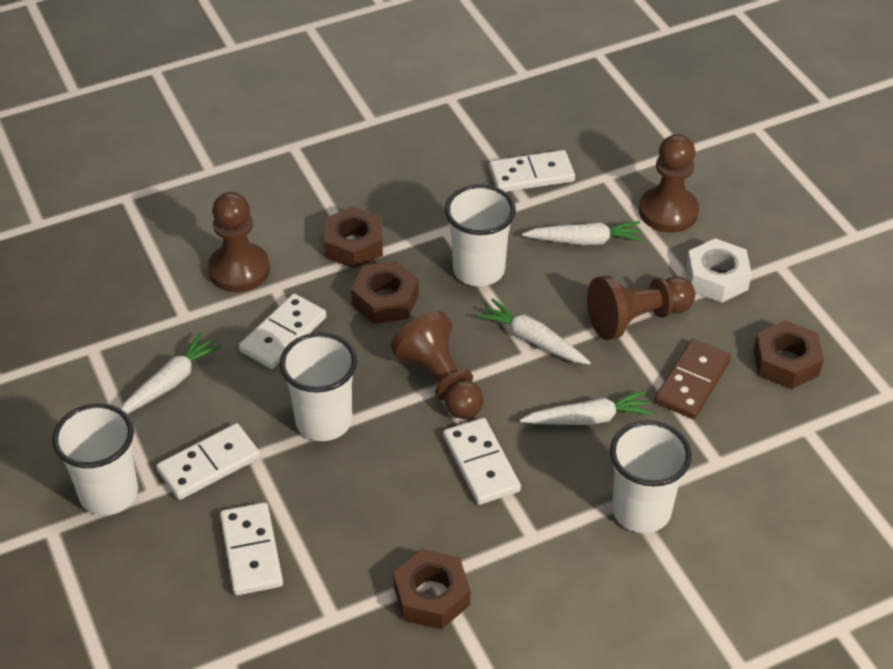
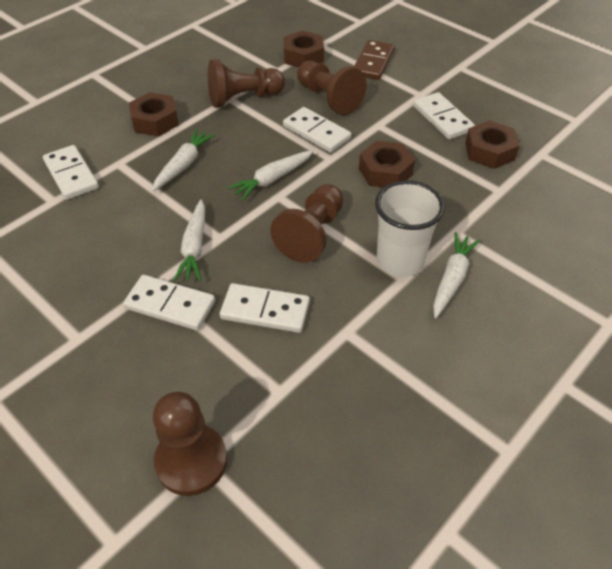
white cup: [52,403,138,515] [280,332,357,441] [445,184,516,286] [610,420,692,533] = 4 -> [375,180,445,277] = 1
white nut: [686,238,752,303] = 1 -> none = 0

